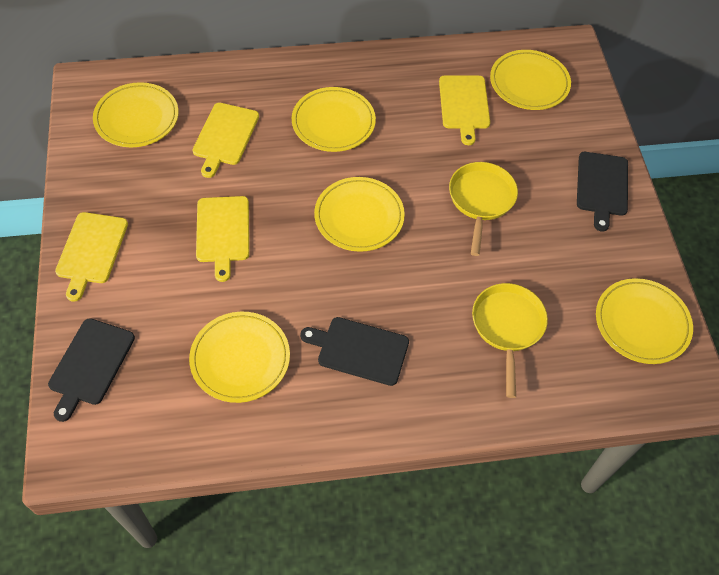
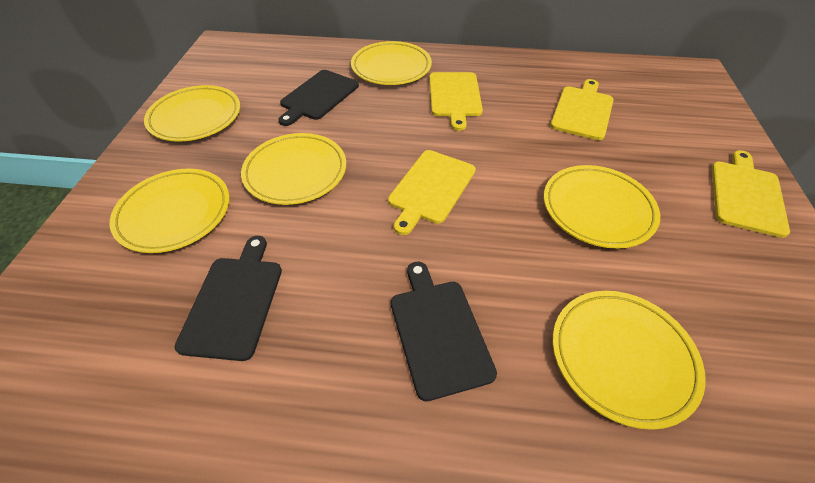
yellow pan: [449,162,518,256] [472,283,548,398] = 2 -> none = 0

